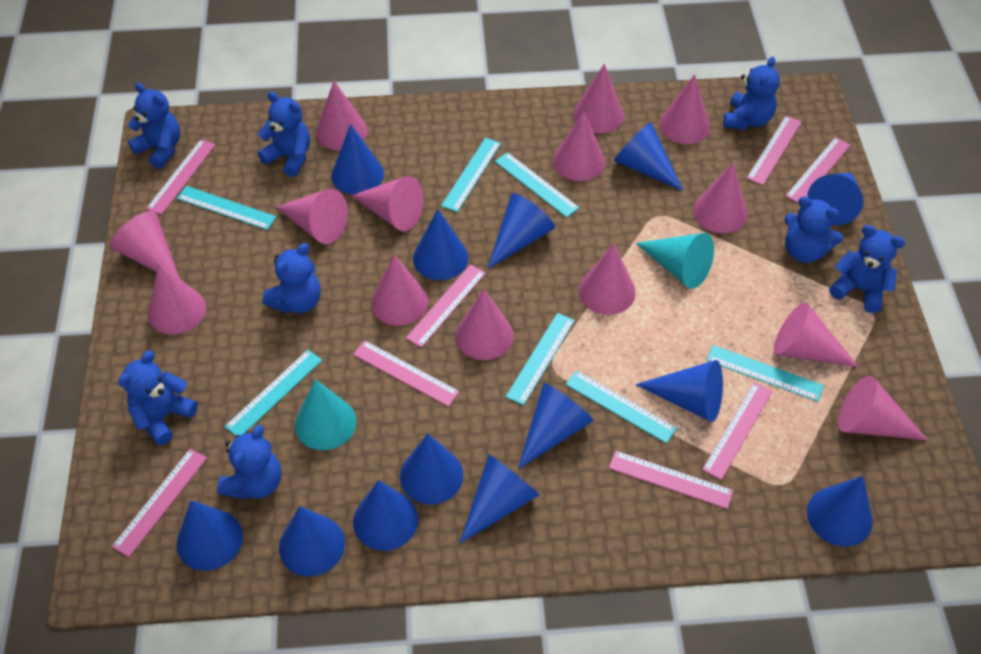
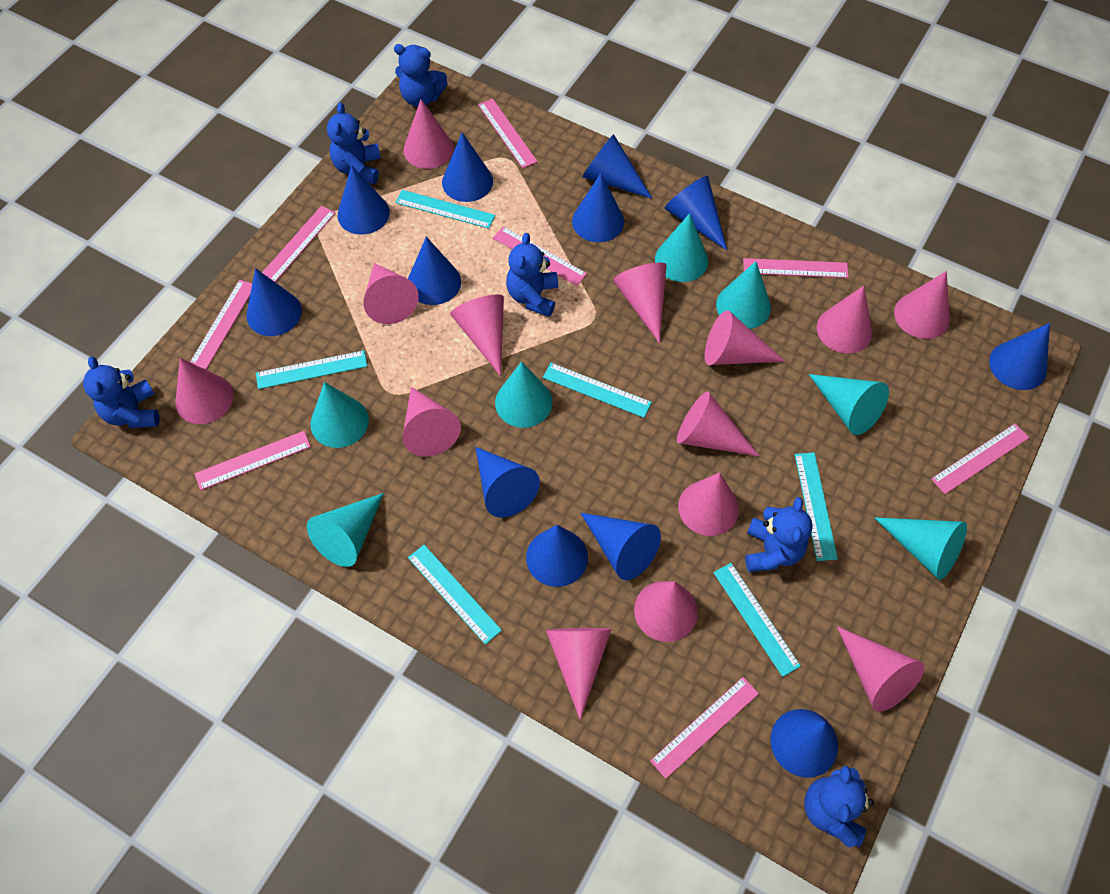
blue cone: [177,500,243,571] [279,506,345,577] [331,124,384,195] [353,480,418,551] [400,434,463,505] [413,209,468,280] [460,454,540,544] [488,193,555,269] [518,383,594,469] [614,122,683,191] [636,360,723,422] [807,173,863,225] [807,476,873,547] = 13 -> [246,268,302,336] [338,165,390,235] [408,237,461,305] [442,132,493,202] [476,447,540,518] [526,525,588,587] [572,173,624,242] [581,513,661,580] [582,134,653,199] [665,176,727,250] [770,709,838,778] [989,323,1050,390] = 12
blue teddy bear: [118,351,198,446] [128,83,180,169] [217,425,282,500] [258,92,310,177] [262,243,321,313] [723,56,780,130] [784,196,843,263] [829,225,905,313] = 8 -> [83,356,160,428] [327,103,381,184] [394,44,448,107] [506,233,558,317] [745,497,813,572] [804,766,874,847] = 6
turquoise cone: [295,379,357,450] [636,233,714,289] = 2 -> [307,493,384,567] [311,382,369,448] [495,361,553,428] [655,213,708,282] [716,261,771,329] [809,374,889,435] [874,517,967,580] = 7
turquoise ruler: [177,186,276,230] [225,350,322,436] [441,138,501,212] [495,152,580,217] [506,313,575,405] [566,370,677,443] [706,345,824,402] = 7 -> [256,350,367,389] [395,190,495,229] [408,545,502,645] [543,363,652,418] [713,563,801,677] [795,453,838,561] = 6

